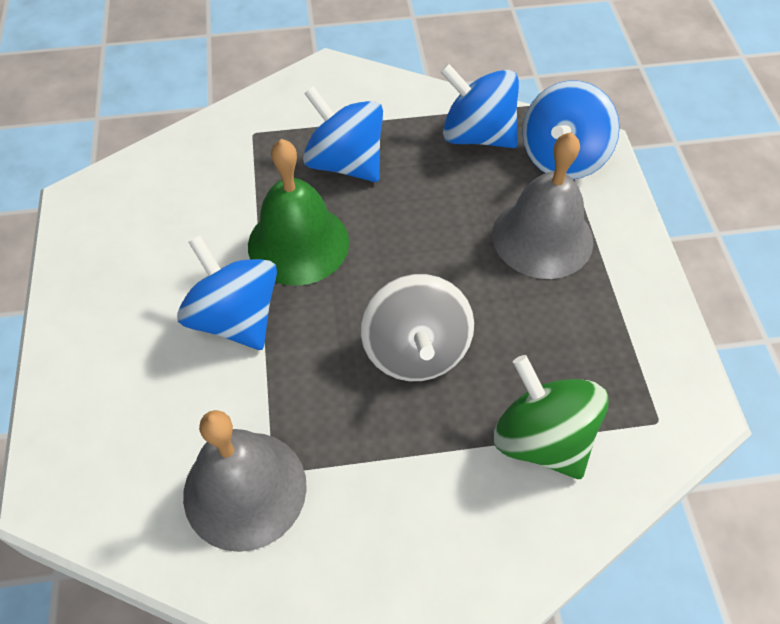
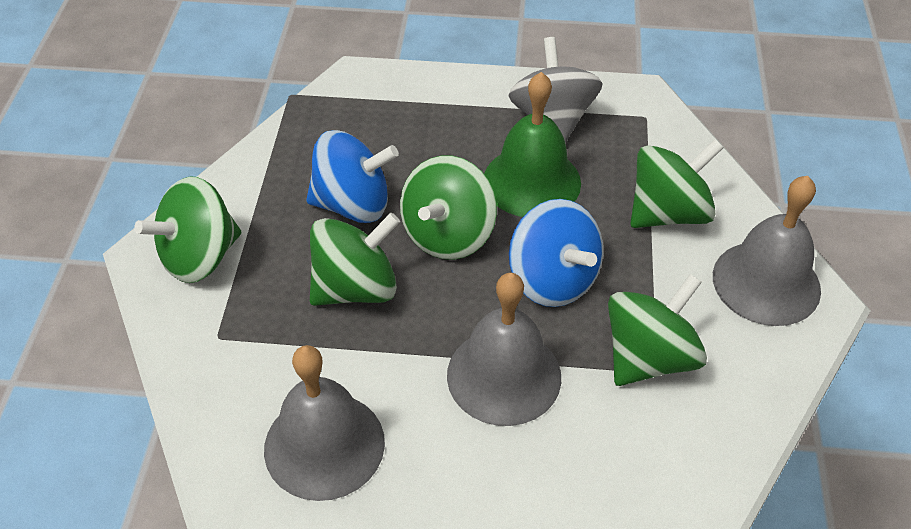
blue spinning top: [177,235,277,350] [303,86,383,182] [440,63,519,148] [522,80,620,179] = 4 -> [306,130,399,223] [509,199,603,307] = 2
green spinning top: [494,355,609,479] = 1 -> [135,176,241,283] [310,213,400,306] [400,156,497,260] [608,274,707,386] [630,139,724,228] = 5
grey bell: [183,410,307,552] [492,132,594,279] = 2 -> [264,345,385,501] [447,273,561,426] [713,176,821,326] = 3

